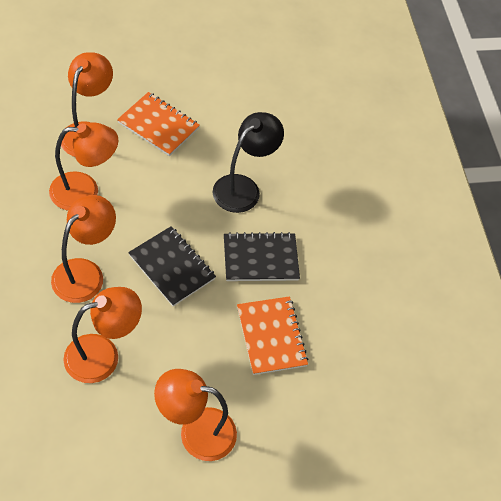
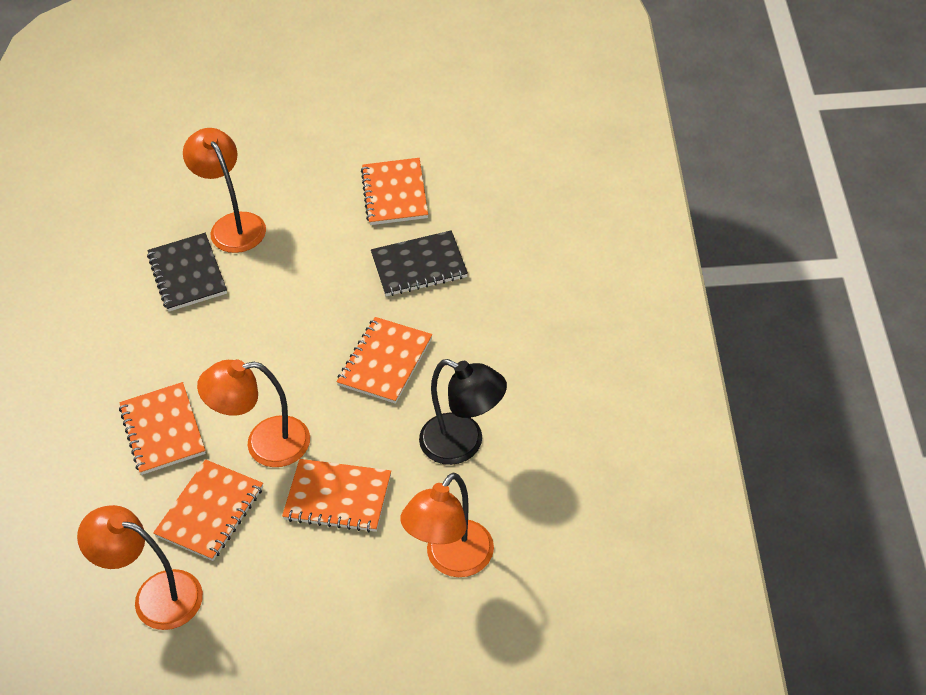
orange lamp: [49,123,118,210] [51,195,116,303] [61,52,113,157] [63,287,142,383] [154,369,237,461] = 5 -> [77,505,203,630] [183,128,266,253] [197,360,310,467] [400,473,494,577] = 4
orange notebook: [117,92,200,156] [237,296,308,375] = 2 -> [119,382,206,475] [153,460,263,561] [282,459,391,532] [337,317,432,404] [361,158,428,225] = 5

